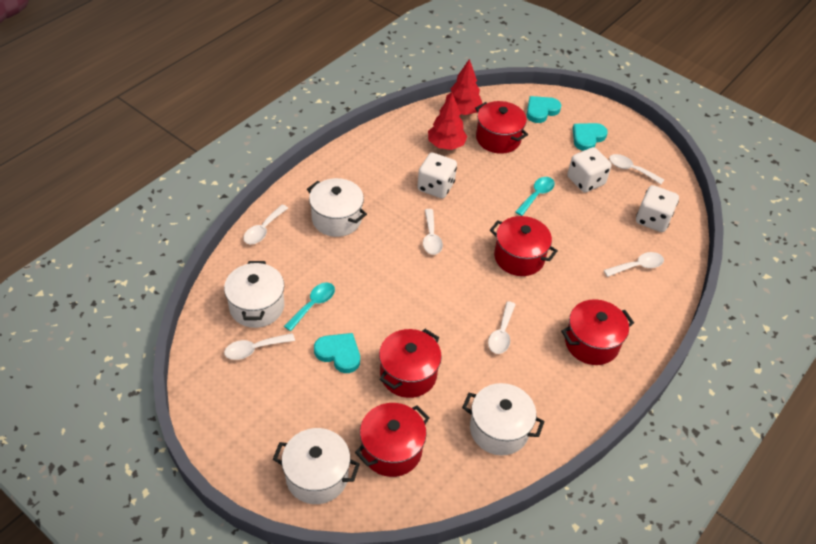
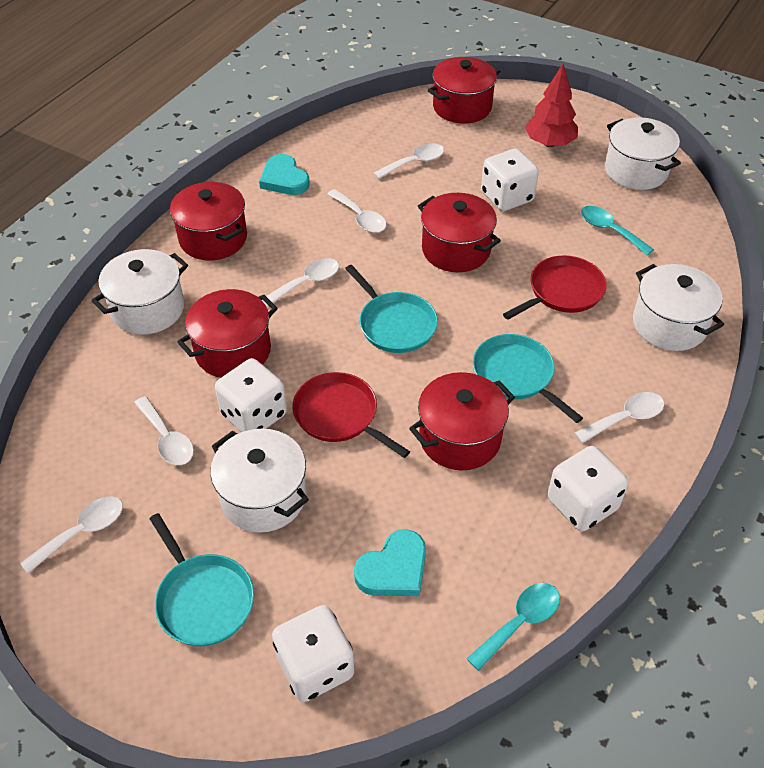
red pan: none = 0 -> [293,372,410,458] [503,256,607,320] = 2
red tree: [428,93,467,150] [445,59,483,115] = 2 -> [525,64,578,147] = 1
turquoise heart: [314,333,360,373] [527,96,561,123] [573,123,608,151] = 3 -> [259,154,310,195] [354,529,426,596] = 2
turquoise pan: none = 0 -> [149,513,254,646] [345,265,438,353] [473,334,583,423] = 3
white dice: [417,153,457,199] [567,147,611,193] [636,185,679,232] = 3 -> [215,358,287,432] [272,605,354,702] [481,149,539,211] [547,446,628,532] = 4

